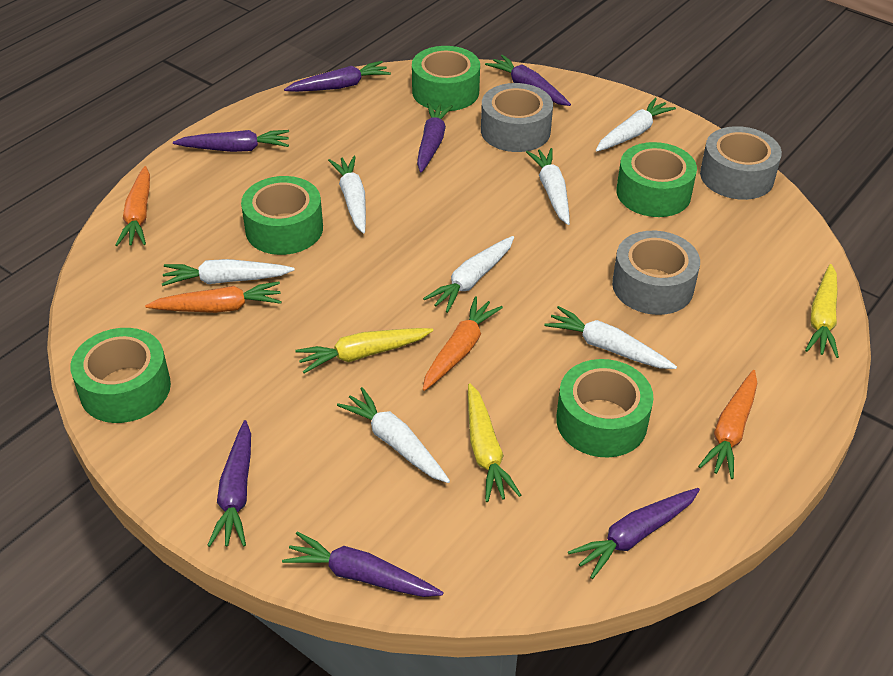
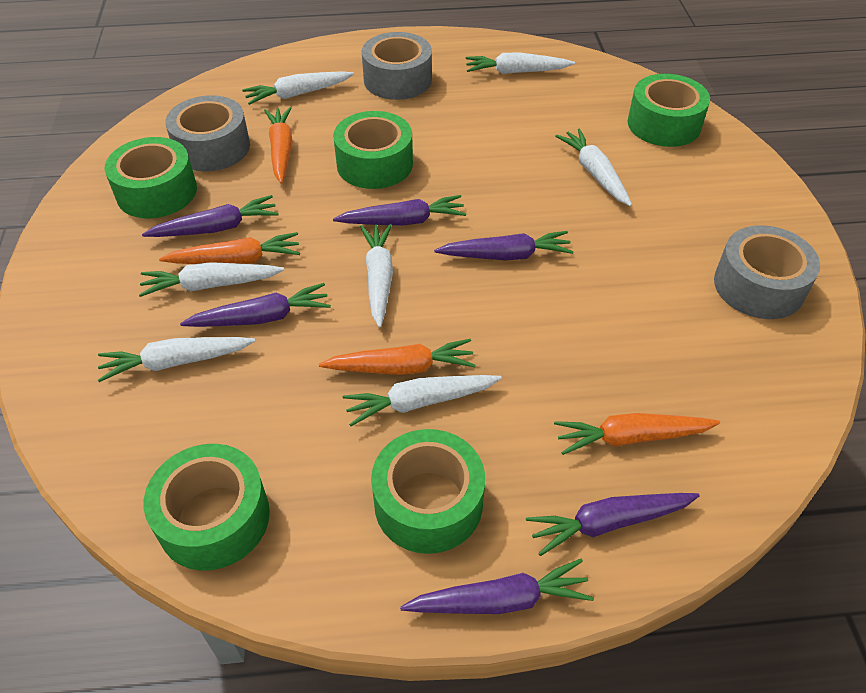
purple carrot: [173,130,289,152] [207,420,251,547] [282,532,443,597] [284,61,391,92] [417,103,453,173] [485,55,571,106] [568,488,700,579] = 7 -> [142,195,279,237] [180,283,331,327] [333,195,466,226] [400,559,594,614] [434,231,574,260] [526,493,700,556] = 6
yellow carrot: [295,328,433,373] [468,384,521,502] [805,264,839,358] = 3 -> none = 0

